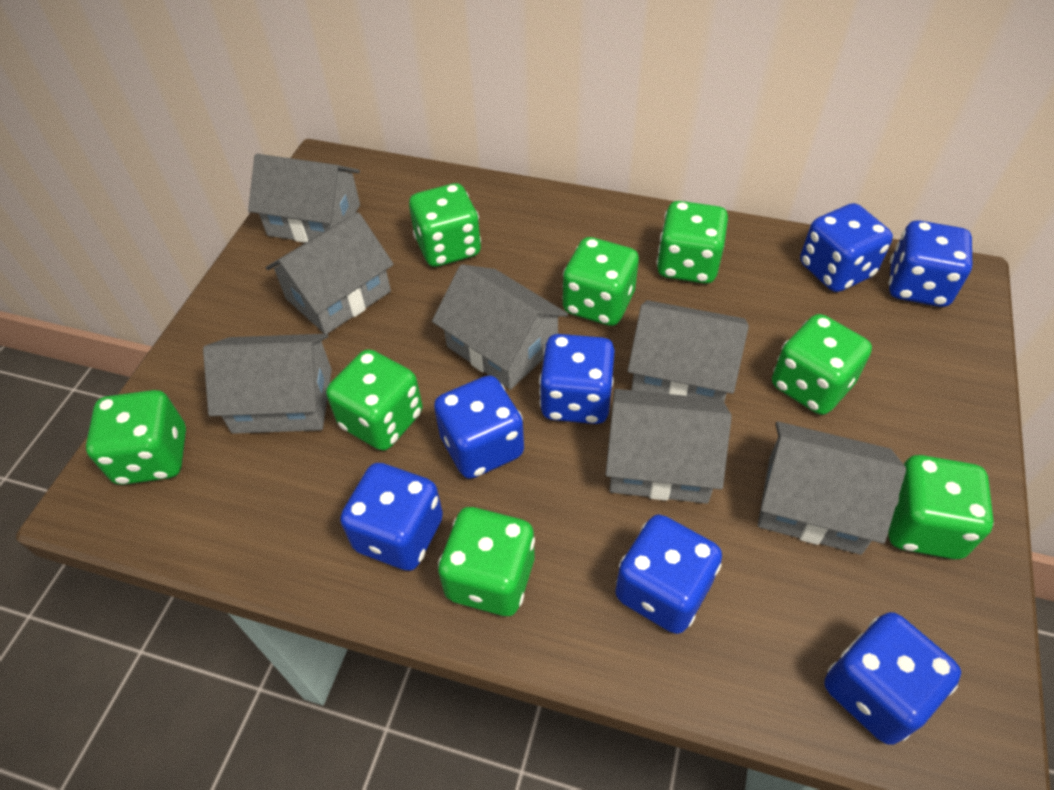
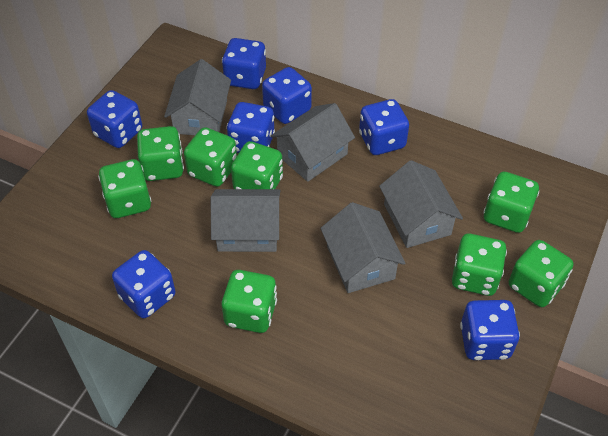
grey house: [203,334,332,434] [248,154,360,243] [266,212,394,334] [432,264,568,390] [606,389,732,504] [628,300,749,401] [758,421,906,555] = 7 -> [164,59,231,135] [211,189,281,252] [271,103,355,182] [321,202,405,293] [379,160,463,248] = 5

